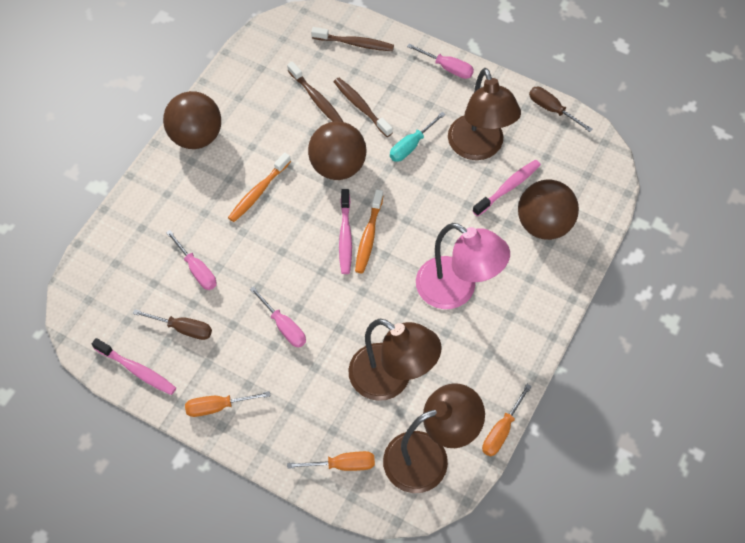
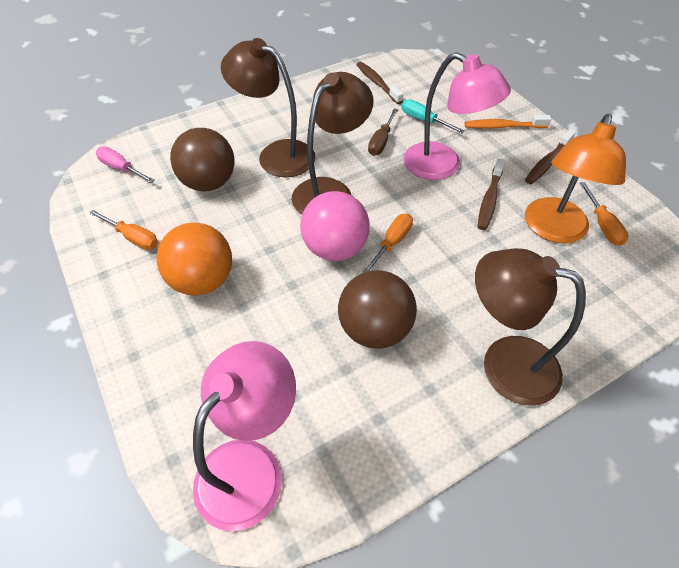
brown ball: [163,91,221,149] [308,121,366,180] [518,180,579,240] = 3 -> [170,128,235,192] [338,270,417,349] = 2
brown screwdriver: [133,309,212,340] [529,87,593,132] = 2 -> [368,109,398,156] = 1
orange ball: none = 0 -> [156,222,232,296] = 1
orange lamp: none = 0 -> [525,114,626,243] = 1
orange toothbrush: [228,153,291,222] [355,189,383,273] = 2 -> [465,115,551,129] = 1
pink ball: none = 0 -> [300,191,370,261] = 1
pink lamp: [416,223,510,309] = 1 -> [193,341,296,531] [403,52,511,180] = 2
pink screwdriver: [166,230,216,290] [250,286,306,347] [407,44,474,79] = 3 -> [96,147,155,183] = 1
pink toothbrush: [92,338,176,395] [339,189,352,274] [473,160,541,217] = 3 -> none = 0

